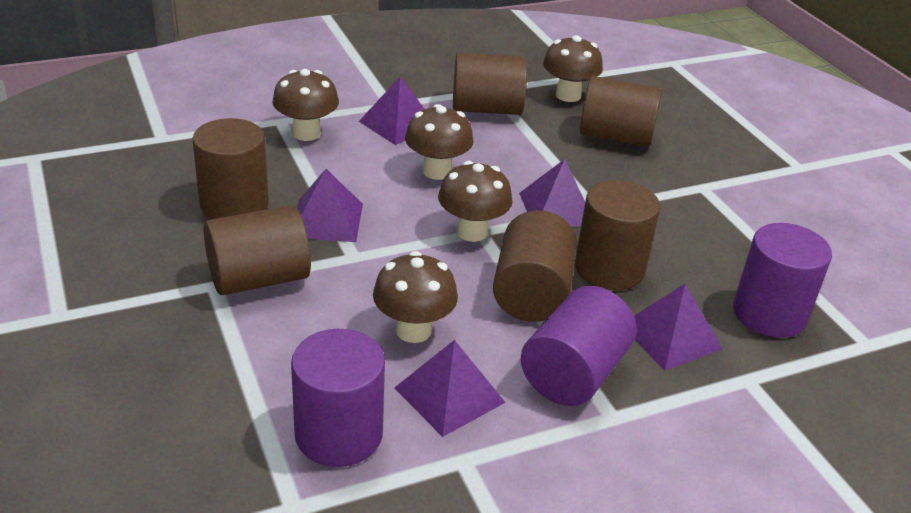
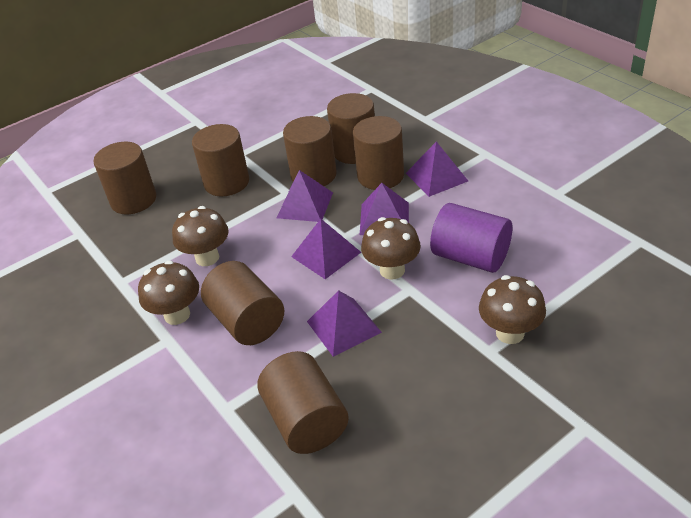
brown cylinder: [192,118,269,219] [203,205,311,295] [453,53,527,115] [493,210,577,322] [575,180,660,290] [580,76,662,147] = 6 -> [93,142,156,214] [192,124,249,196] [201,261,284,345] [257,351,349,454] [283,116,337,186] [327,93,375,164] [353,116,404,190] = 7
brown mushroom: [272,69,339,141] [373,251,458,343] [405,104,473,180] [438,161,512,242] [543,35,603,102] = 5 -> [138,260,199,325] [172,206,229,266] [361,217,421,280] [479,275,546,344] = 4
purple cylinder: [291,329,385,467] [521,286,637,406] [733,223,832,338] = 3 -> [430,203,512,273] = 1

